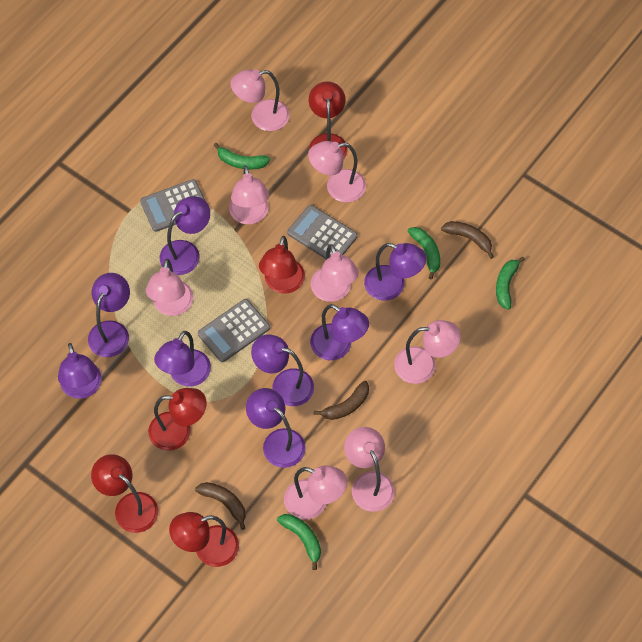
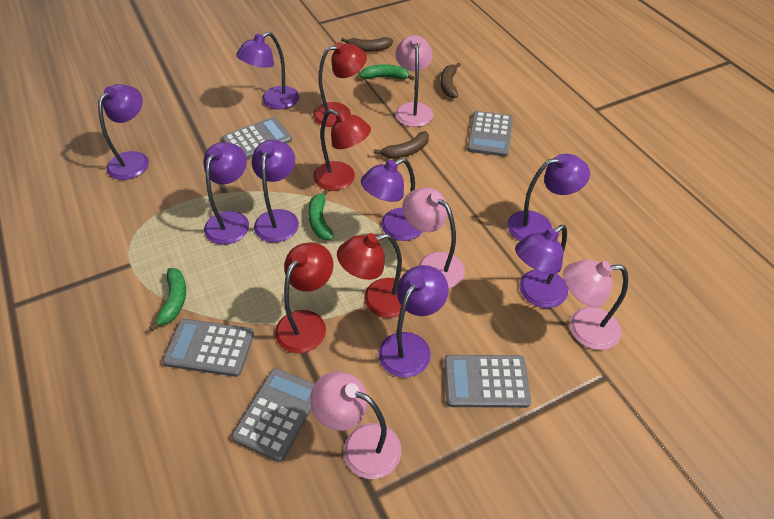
green banana: [214,143,270,170] [277,514,321,570] [408,227,440,280] [496,257,525,310] = 4 -> [149,268,186,331] [308,189,334,240] [359,64,415,80] = 3
grey calculator: [140,179,205,232] [198,299,270,362] [287,205,358,259] = 3 -> [162,319,254,377] [222,117,292,159] [232,368,314,462] [444,355,531,408] [467,111,513,157] = 5
pink lamp: [146,259,193,316] [229,165,269,224] [230,69,290,131] [284,465,347,520] [308,141,366,203] [311,244,359,302] [344,427,395,512] [394,320,461,384] = 8 -> [310,371,401,479] [395,35,433,127] [403,188,465,288] [563,259,628,350] = 4
red lamp: [91,454,158,533] [148,388,207,451] [169,512,239,567] [259,236,305,294] [309,81,348,158] = 5 -> [275,242,334,353] [313,42,367,127] [313,109,371,191] [337,233,406,318] = 4

